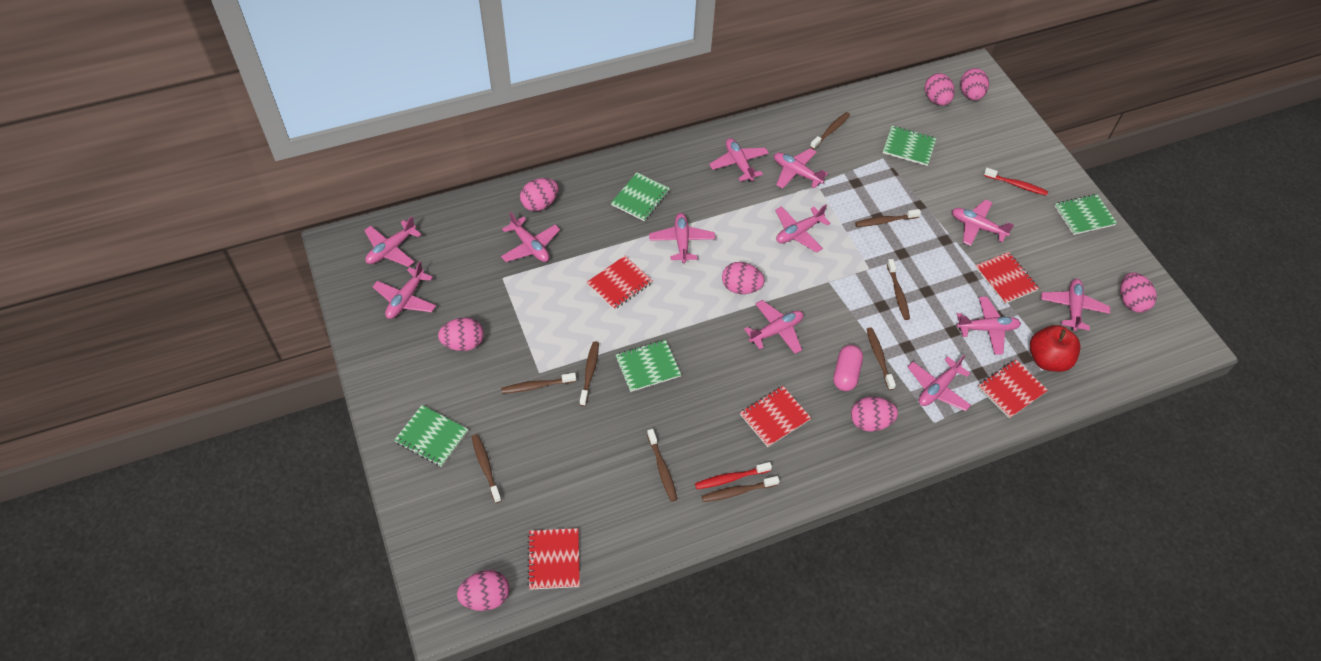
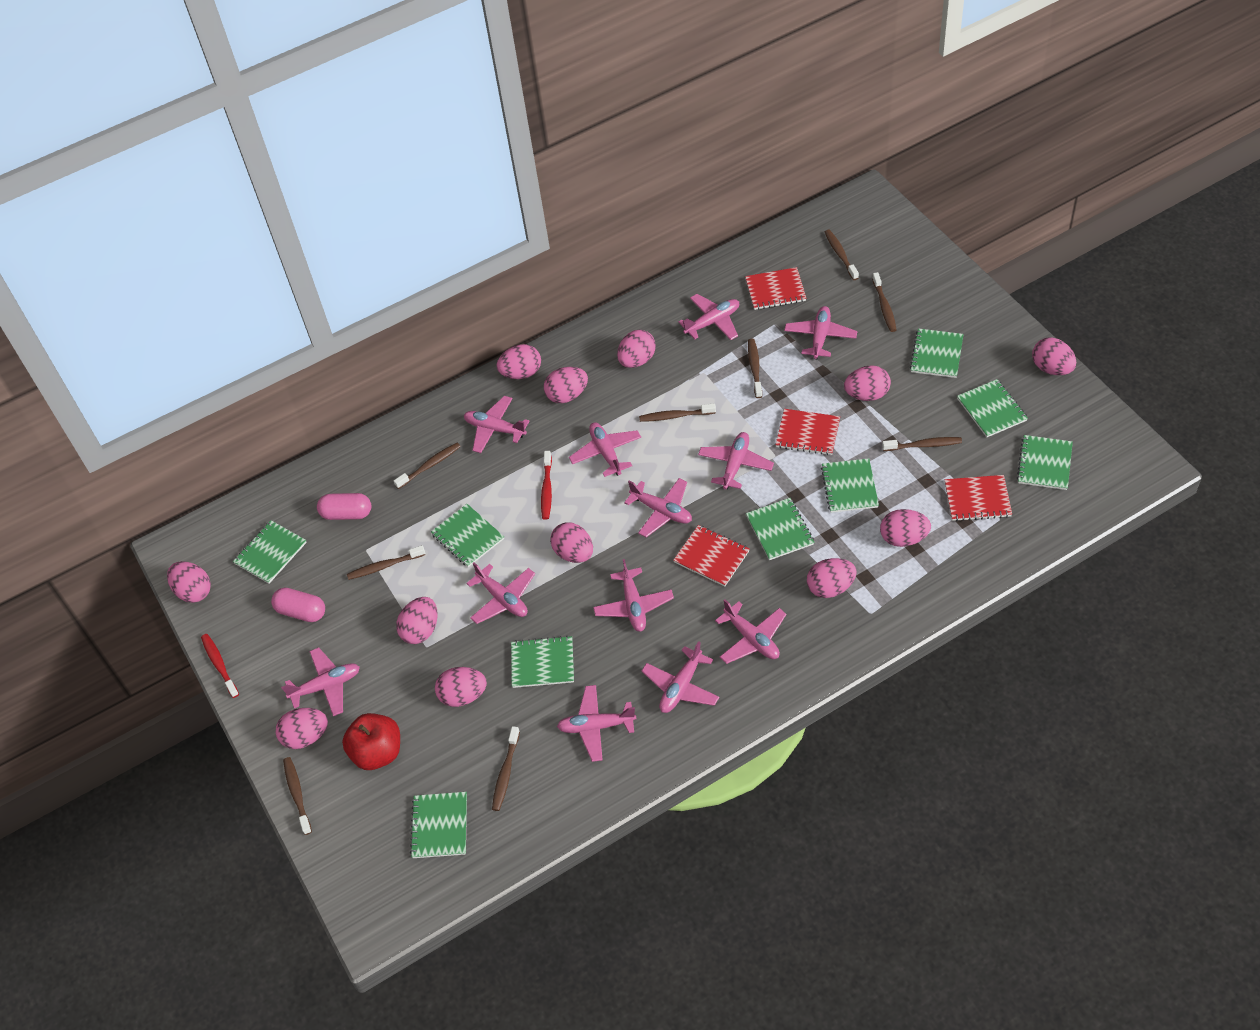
green notebook: [395,405,468,467] [611,172,670,222] [616,340,681,392] [883,126,936,166] [1055,194,1117,235] = 5 -> [233,520,307,584] [410,792,467,858] [431,504,504,567] [511,636,574,688] [746,498,814,560] [821,458,879,513] [910,328,964,378] [957,379,1028,437] [1017,435,1073,490] = 9
pink capsule: [833,345,863,391] = 1 -> [271,588,325,622] [317,493,371,520] = 2
pink egg: [438,318,484,351] [457,570,509,611] [520,178,558,211] [722,262,764,294] [851,397,898,432] [925,73,955,105] [960,68,989,100] [1120,273,1157,313] = 8 -> [167,561,211,603] [276,708,328,749] [396,597,438,644] [435,667,487,707] [497,344,541,379] [544,367,588,403] [550,522,593,563] [617,330,656,368] [807,558,857,598] [844,365,891,401] [880,509,931,547] [1032,338,1076,375] = 12
red notebook: [527,528,580,590] [587,256,653,310] [740,386,811,447] [975,252,1039,304] [978,359,1048,418] = 5 -> [673,525,749,587] [745,267,807,310] [775,409,840,455] [945,475,1012,521] = 4

